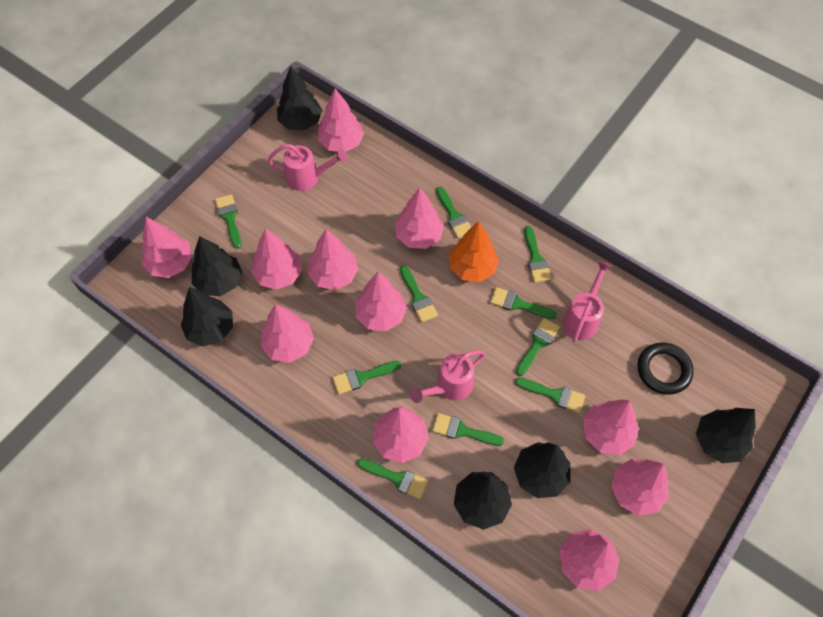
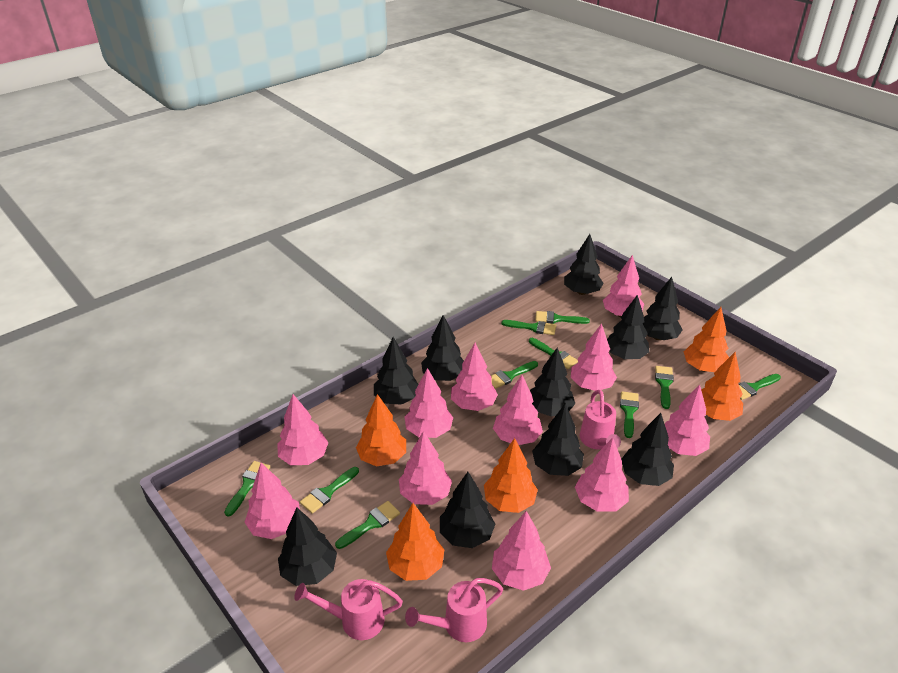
black ring: [638,343,694,395] = 1 -> none = 0
black tree: [181,287,233,347] [192,236,242,296] [277,66,322,130] [454,472,512,530] [514,442,570,498] [696,408,756,463] = 6 -> [278,508,337,586] [374,337,418,405] [421,315,464,381] [440,472,495,548] [530,347,575,417] [532,404,584,476] [564,234,604,295] [607,295,650,359] [621,413,674,486] [642,277,683,340] = 10
orange tree: [449,221,499,282] = 1 -> [356,394,406,467] [386,503,444,581] [484,438,538,513] [684,307,729,372] [701,352,743,421] = 5

